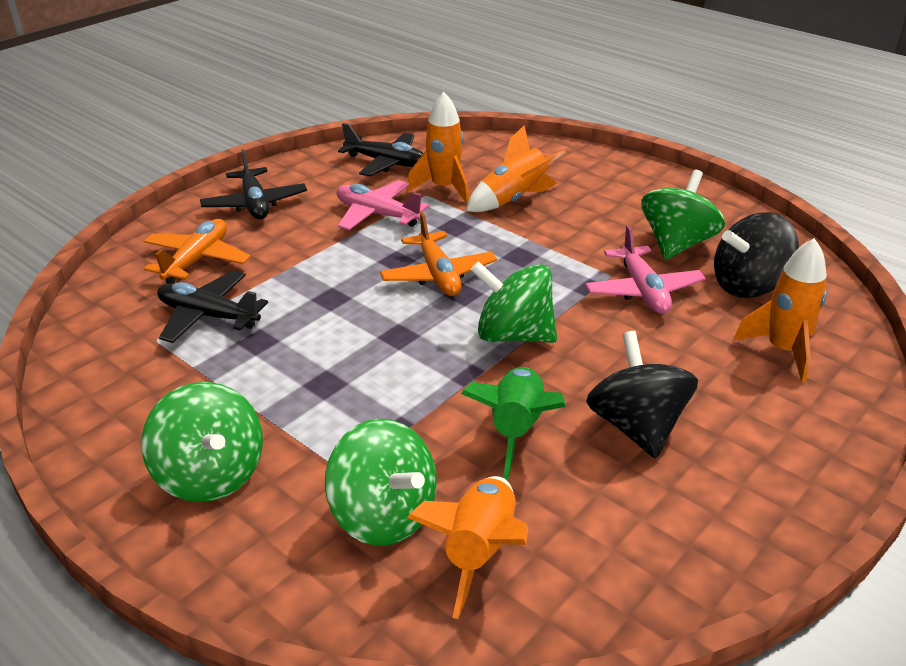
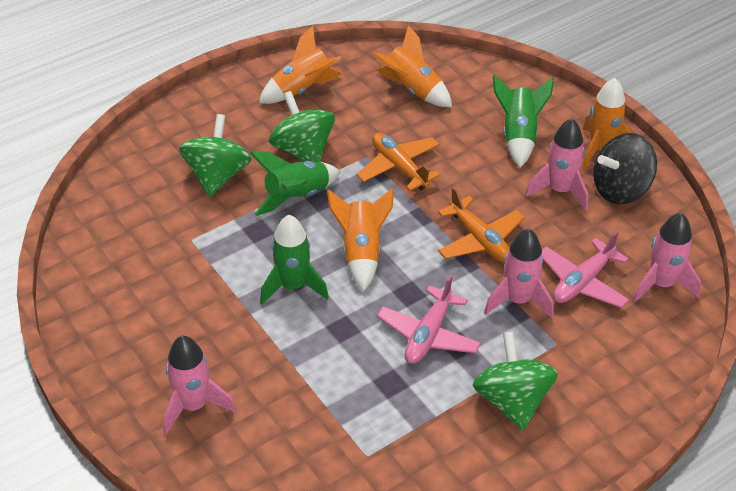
black plane: [157,270,268,343] [200,149,307,219] [338,123,423,176] = 3 -> none = 0
black spinning top: [586,331,698,458] [714,212,799,298] = 2 -> [593,133,657,204] = 1
green rocket: [461,367,566,480] = 1 -> [250,152,340,216] [260,215,329,304] [493,75,554,168] = 3
green spinning top: [141,382,263,502] [325,419,437,546] [471,261,557,343] [642,170,725,260] = 4 -> [179,114,251,197] [269,91,335,162] [473,332,558,430] = 3
pink rocket: none = 0 -> [163,336,235,434] [484,229,554,318] [525,118,588,210] [633,213,701,302] = 4

